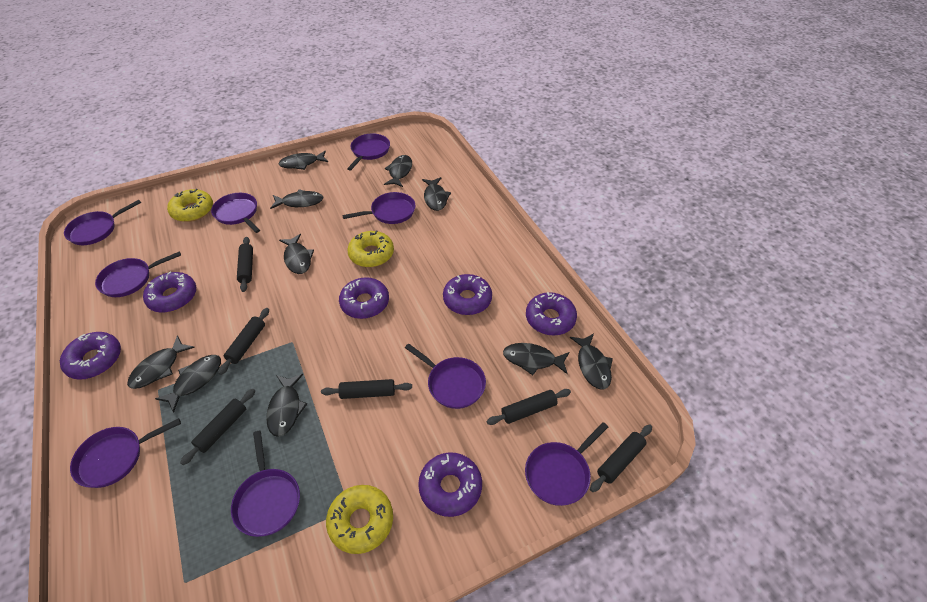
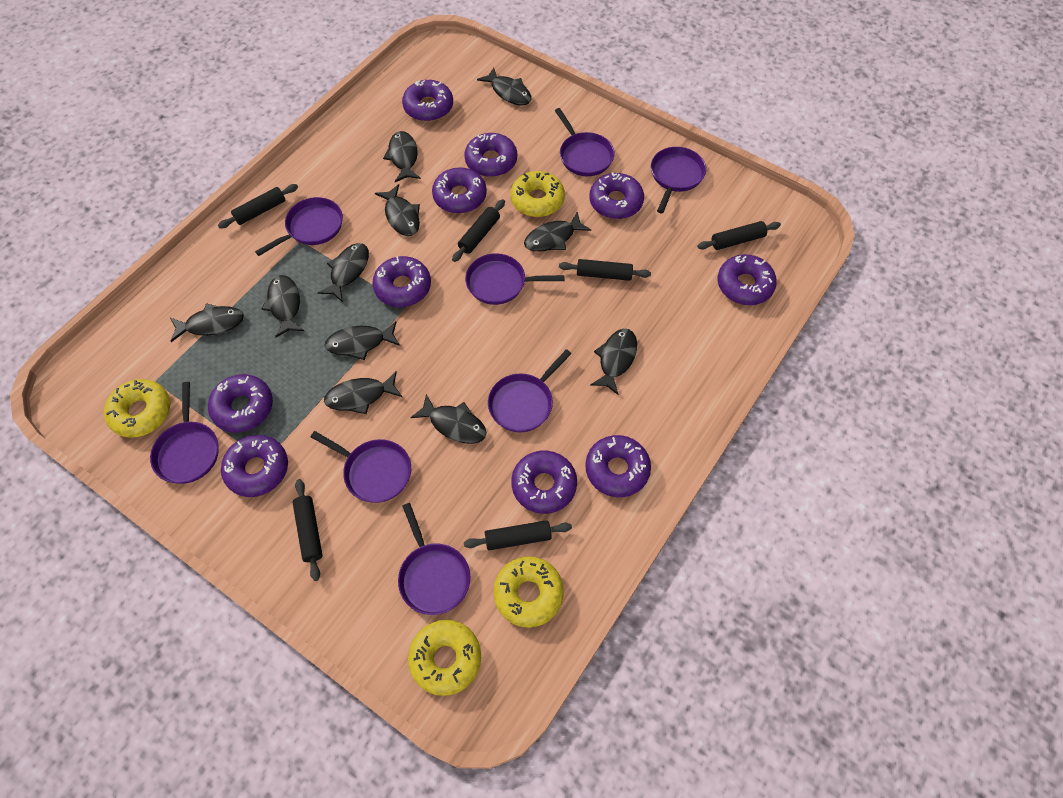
black fish: [127,335,195,389] [155,355,221,413] [266,374,307,437] [270,189,324,209] [279,151,328,170] [279,234,314,274] [384,155,412,187] [422,177,451,211] [503,343,570,375] [570,333,613,390] = 10 -> [170,303,244,342] [262,275,304,338] [318,243,369,302] [324,371,402,414] [325,321,400,360] [375,184,420,236] [383,131,421,182] [410,394,487,444] [477,68,532,105] [524,211,591,252] [590,329,637,395] = 11
purple donut: [60,332,121,380] [143,272,196,313] [339,277,389,319] [418,452,482,517] [443,274,492,315] [526,292,577,336] = 6 -> [208,374,273,432] [221,435,288,497] [372,256,431,307] [402,80,453,121] [432,167,487,214] [464,133,517,177] [511,451,577,514] [585,435,651,497] [589,173,644,219] [718,254,777,305] = 10
purple pan: [64,200,141,245] [70,418,181,488] [95,252,181,297] [211,193,260,233] [231,431,300,537] [342,192,416,224] [347,133,390,171] [405,343,486,409] [525,422,608,506] = 9 -> [150,382,219,484] [255,197,343,256] [311,431,411,503] [398,503,470,615] [465,253,565,305] [488,349,572,432] [555,108,615,176] [651,147,706,214] = 8
yellow donut: [167,189,213,222] [326,485,393,554] [347,230,394,267] = 3 -> [104,379,170,438] [408,620,481,696] [493,556,564,628] [510,171,565,217] = 4

